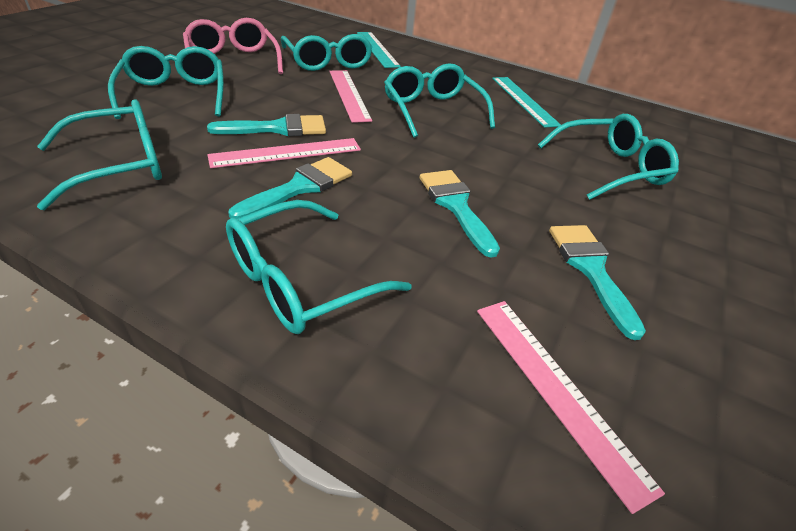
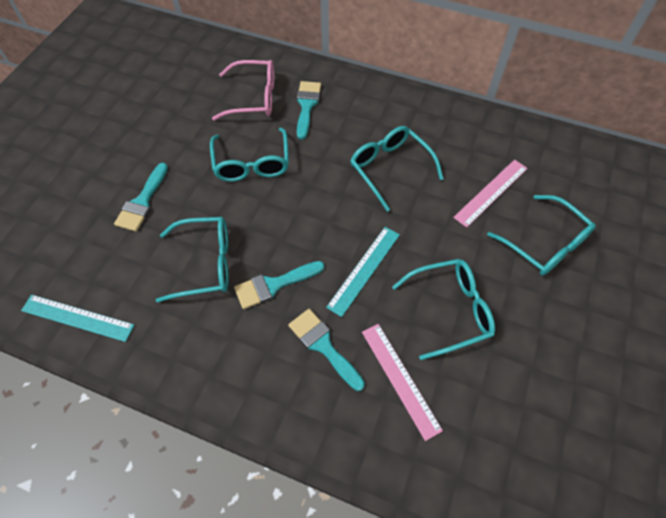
pink ruler: [207,138,361,168] [329,70,372,123] [477,301,665,514] = 3 -> [362,324,443,441] [453,160,528,228] = 2
turquoise glasses: [37,99,162,210] [108,46,224,119] [226,200,412,334] [281,33,373,71] [384,63,495,138] [538,114,679,200] = 6 -> [156,217,229,303] [210,128,289,182] [351,126,443,212] [392,259,495,360] [487,195,596,276] = 5

